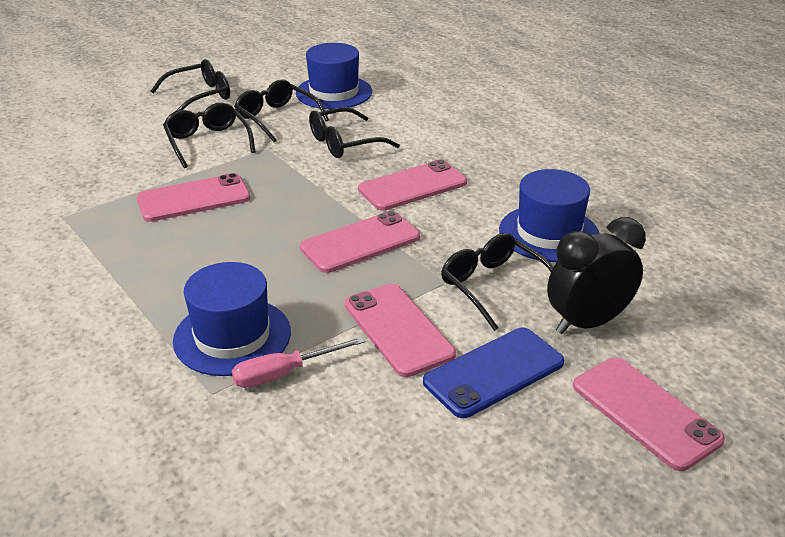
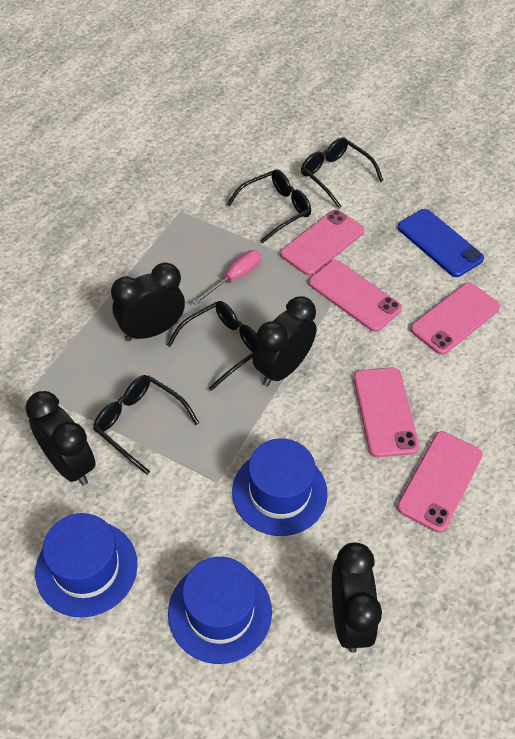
black clock: [547,217,646,334] = 1 -> [26,391,96,486] [111,262,185,341] [253,296,317,386] [332,542,382,653] = 4
black glasses: [151,59,230,111] [163,103,255,168] [234,79,329,142] [309,107,400,158] [441,233,554,331] = 5 -> [93,375,199,475] [167,301,258,391] [227,169,311,243] [301,137,383,209] = 4

